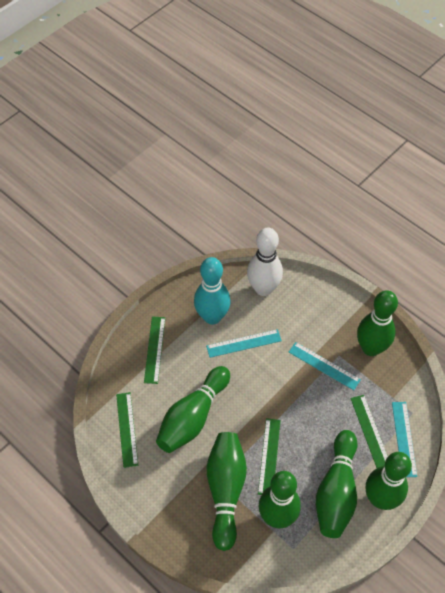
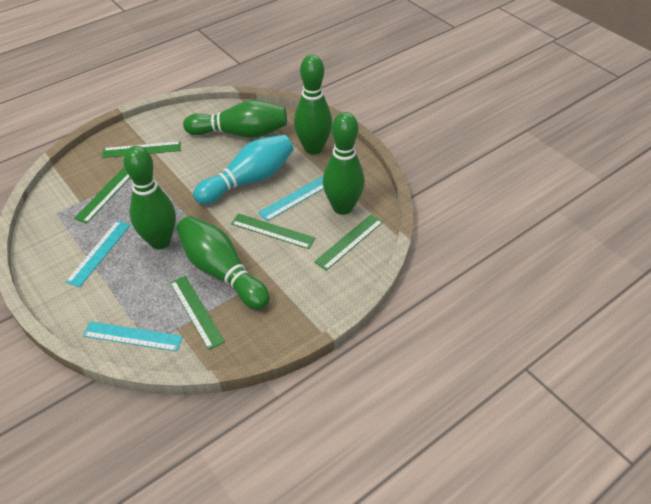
green bowling pin: [156,366,230,453] [207,432,247,551] [259,471,301,528] [316,430,357,538] [357,290,398,356] [366,452,412,510] = 6 -> [124,146,176,249] [176,216,270,310] [183,100,287,138] [294,54,332,155] [323,112,365,215] = 5
green ruler: [116,392,138,468] [144,316,165,384] [258,418,281,495] [350,395,388,468] = 4 -> [74,167,130,224] [102,141,181,158] [170,276,225,350] [231,213,315,249] [314,214,383,271] = 5
white bowling pin: [247,228,283,296] = 1 -> none = 0

